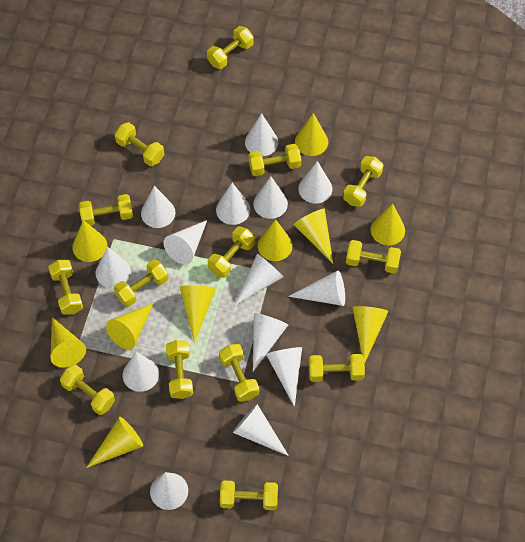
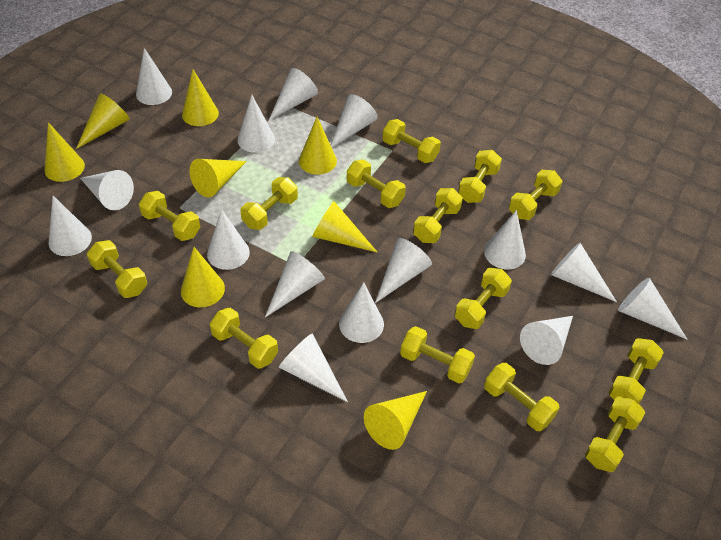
white cone: [96,247,131,288] [123,352,159,392] [141,186,176,228] [150,472,188,510] [164,220,207,264] [216,183,250,225] [233,404,289,456] [234,253,283,306] [245,113,278,156] [253,177,288,219] [253,313,288,371] [266,347,302,407] [288,270,345,306] [298,161,332,203] = 14 -> [48,196,92,256] [80,170,134,210] [136,48,172,105] [207,209,250,270] [237,95,275,153] [265,251,325,317] [269,68,318,120] [279,334,348,402] [331,94,378,148] [339,282,384,343] [375,238,432,303] [484,210,526,269] [520,316,573,365] [551,243,617,302] [618,278,688,340] = 15
yellow cone: [51,317,86,368] [72,220,107,262] [86,417,143,468] [106,303,154,350] [180,285,216,343] [258,219,292,261] [294,209,333,264] [295,113,328,156] [352,306,389,362] [371,203,405,245] = 10 -> [44,122,85,182] [76,93,130,149] [181,247,225,307] [182,69,219,126] [190,159,247,198] [299,117,337,175] [312,201,378,253] [364,391,427,450] = 8

